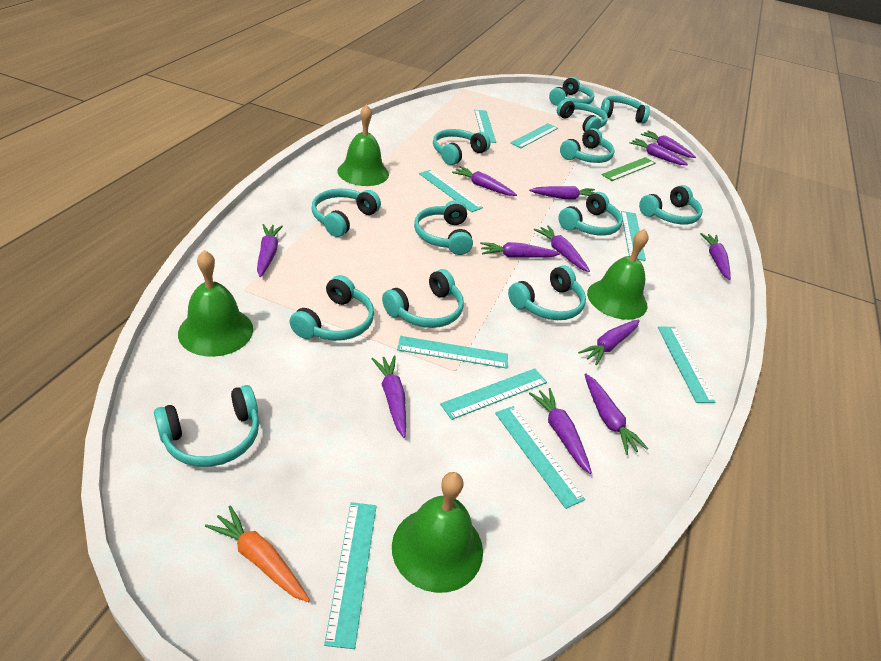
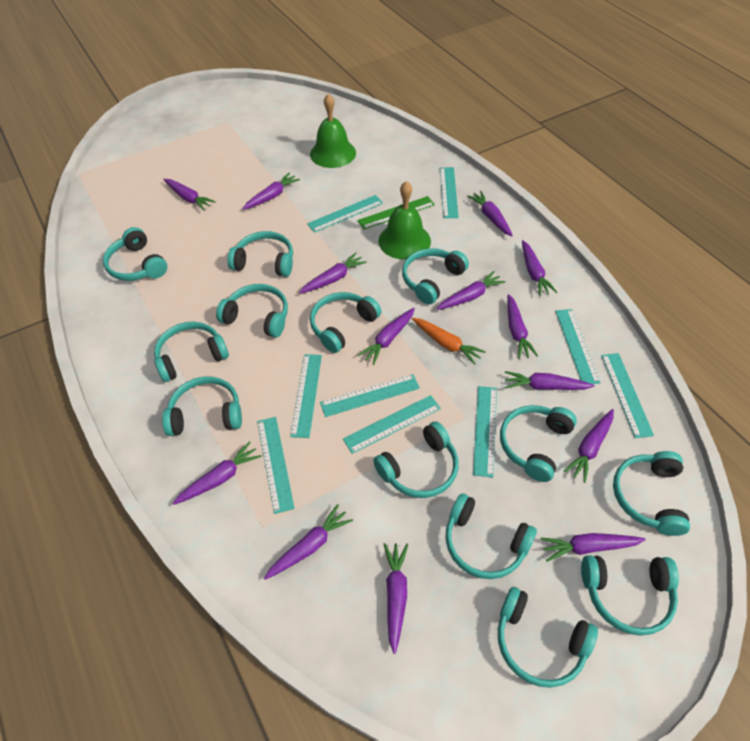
green bell: [178,250,253,357] [337,104,389,186] [392,472,483,593] [587,229,649,320] = 4 -> [310,94,356,168] [378,181,431,260] = 2
purple carrot: [257,224,283,277] [372,356,406,438] [452,166,517,196] [480,242,560,258] [529,186,595,200] [529,388,592,474] [534,225,590,272] [578,320,640,365] [584,373,648,455] [630,138,688,165] [641,131,696,158] [700,233,731,280] = 12 -> [163,179,216,211] [172,441,262,505] [243,173,300,210] [264,504,353,580] [299,253,367,294] [358,308,415,365] [384,543,408,654] [437,271,506,310] [467,191,513,236] [505,371,594,390] [507,294,538,359] [522,240,557,296] [540,533,645,562] [564,409,614,483] = 14

